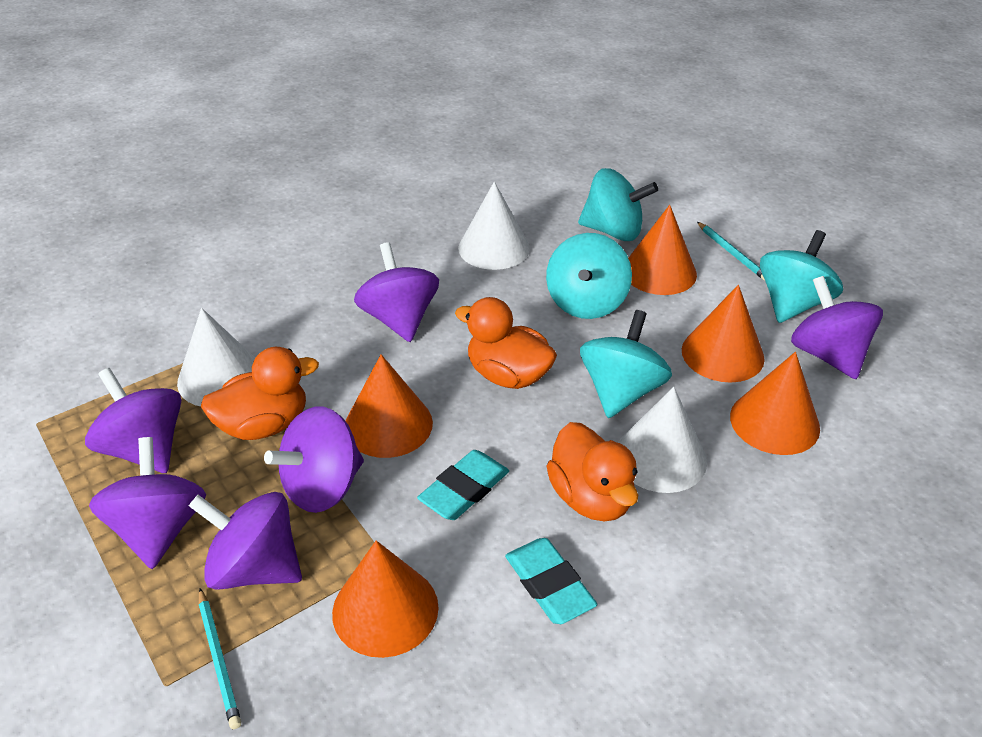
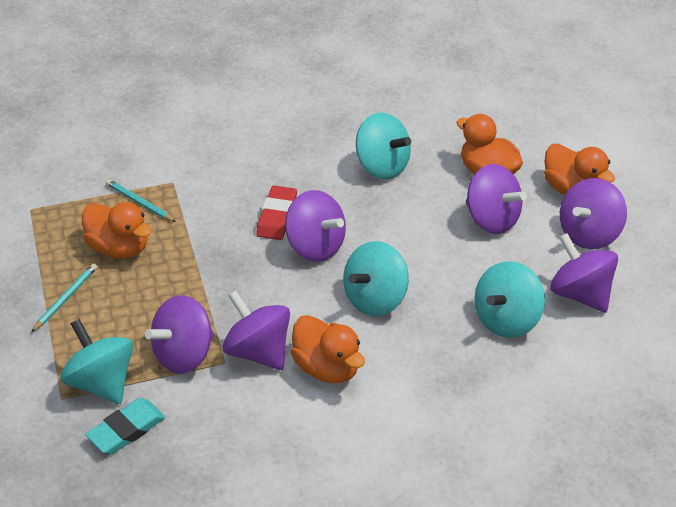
orange cone: [332,540,439,658] [345,354,433,458] [628,205,697,295] [682,285,764,383] [730,352,820,455] = 5 -> none = 0
orange duck: [201,347,319,440] [455,297,557,389] [547,422,638,522] = 3 -> [82,202,152,259] [291,315,365,383] [457,114,523,175] [544,144,615,196] = 4
red eraser: none = 0 -> [256,185,297,240] = 1
turquoise eraser: [417,450,509,520] [505,538,597,624] = 2 -> [85,398,166,454] = 1
white cone: [177,308,255,406] [458,182,530,270] [618,387,707,493] = 3 -> none = 0

